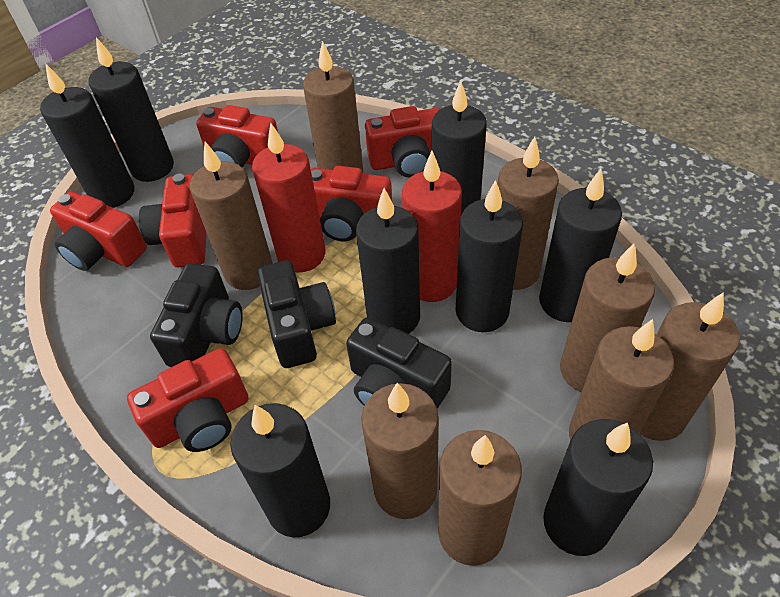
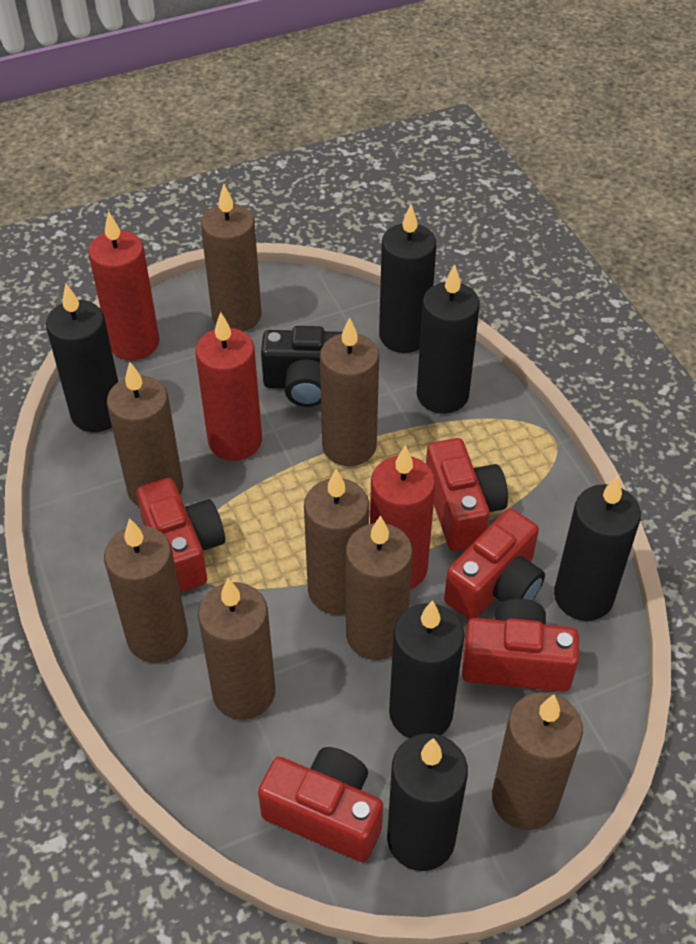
black camera: [150,263,243,367] [257,260,336,368] [346,317,452,409] = 3 -> [261,326,342,407] = 1
black candle: [40,64,134,208] [89,37,174,182] [230,403,330,537] [356,188,420,334] [432,81,487,215] [456,180,523,332] [539,169,622,322] [543,419,653,556] = 8 -> [46,284,118,432] [379,205,437,353] [387,733,468,871] [389,600,465,738] [417,264,480,414] [554,475,641,621] = 6
red camera: [50,191,147,271] [127,348,248,452] [139,174,207,268] [196,105,278,168] [311,166,392,242] [365,106,440,178] = 6 -> [137,478,225,593] [258,747,383,862] [426,438,508,551] [444,508,545,620] [462,599,579,692] = 5
red candle: [252,123,325,272] [402,151,462,302] = 2 -> [88,211,159,360] [195,312,262,461] [370,445,436,590] = 3

